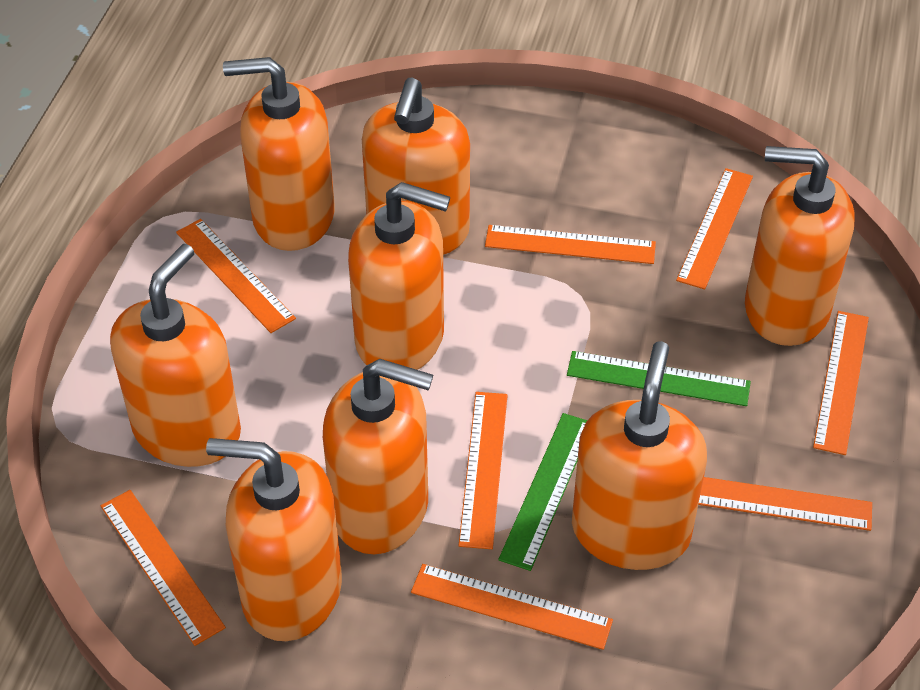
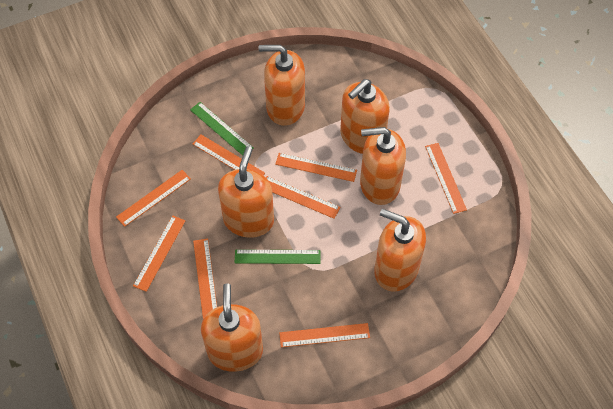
orange soap dispenser: [110,244,241,467] [206,438,342,641] [223,57,334,251] [323,359,433,554] [348,182,450,370] [362,78,470,255] [572,341,707,570] [745,146,855,346] = 8 -> [201,283,263,372] [218,146,274,238] [259,45,305,126] [340,79,390,154] [360,127,406,205] [374,209,426,292] = 6

